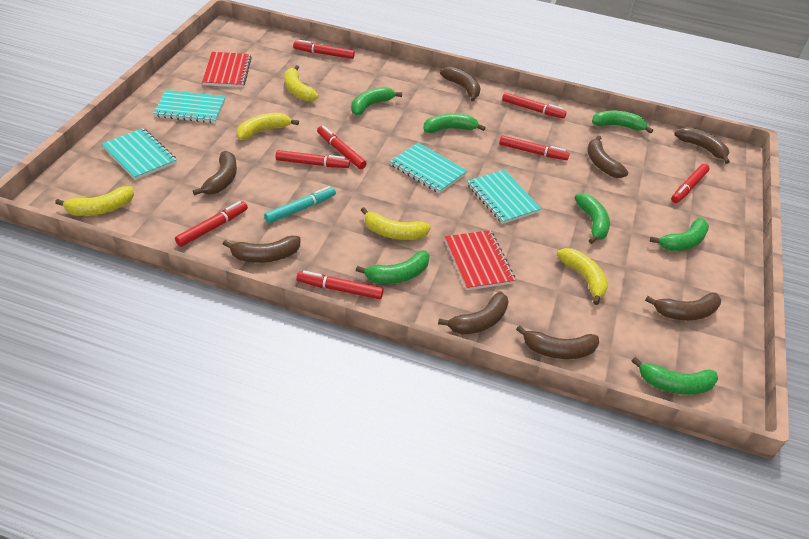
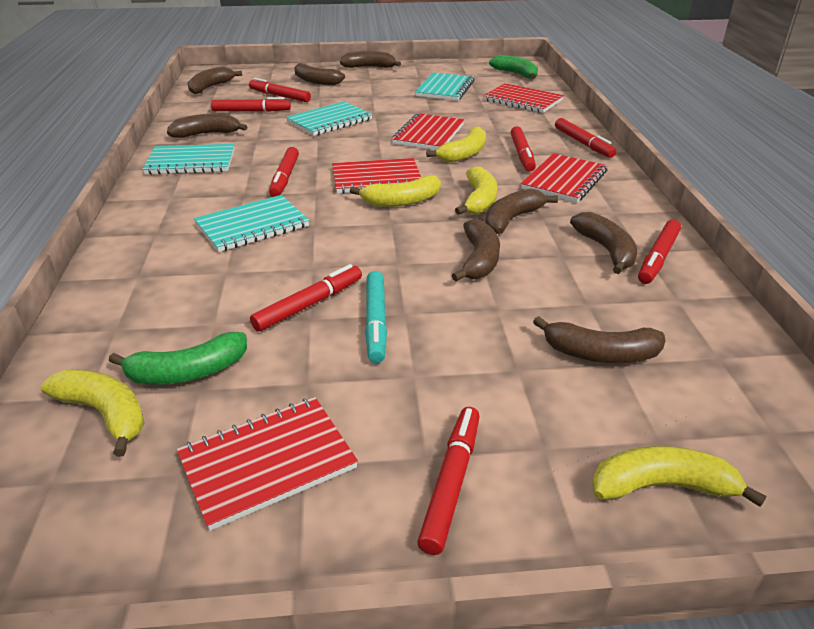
green banana: [351,87,402,115] [356,250,430,284] [423,113,486,133] [574,193,610,244] [592,111,653,134] [632,357,718,395] [650,218,709,251] = 7 -> [109,332,247,385] [489,55,538,79] = 2
red notebook: [202,52,252,88] [445,230,516,290] = 2 -> [177,397,358,531] [332,158,421,194] [392,113,464,150] [483,83,564,113] [521,153,608,203] = 5

